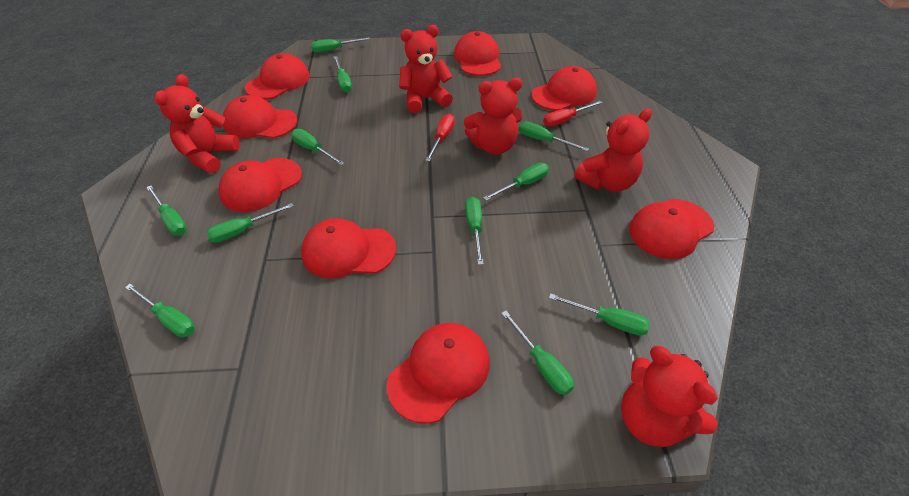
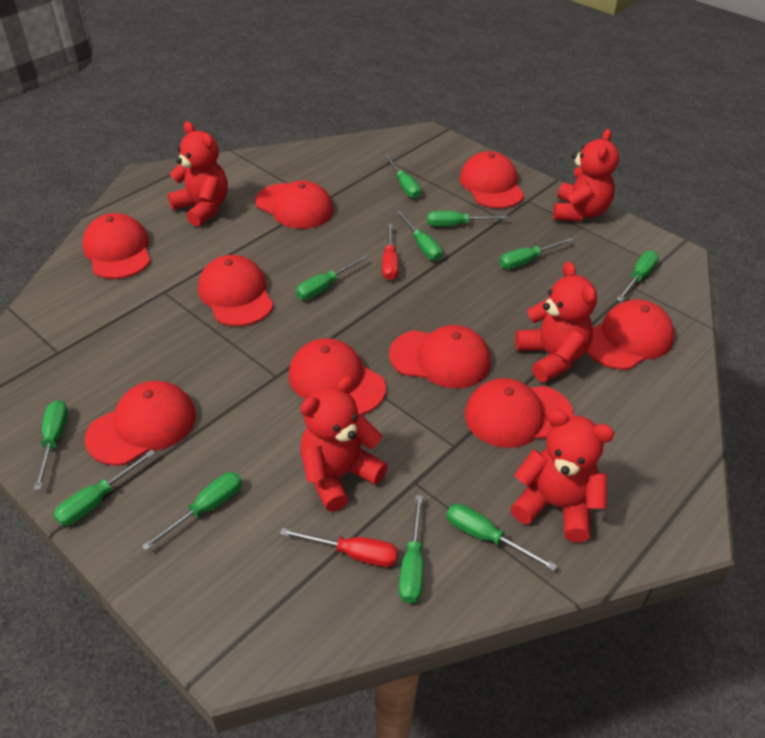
red cap: [218,158,302,212] [223,95,297,138] [245,53,310,99] [301,218,396,279] [387,323,490,424] [454,31,501,76] [531,66,597,111] [629,199,714,259] = 8 -> [82,213,151,279] [85,381,196,466] [198,255,274,326] [255,181,334,229] [288,338,386,415] [389,325,491,388] [460,151,524,208] [465,378,574,448] [586,299,674,370] = 9

